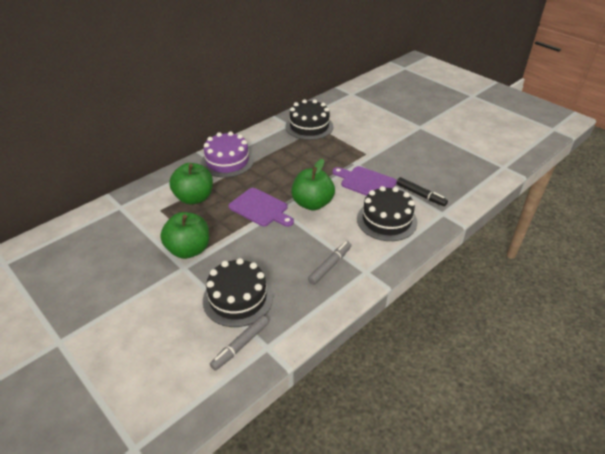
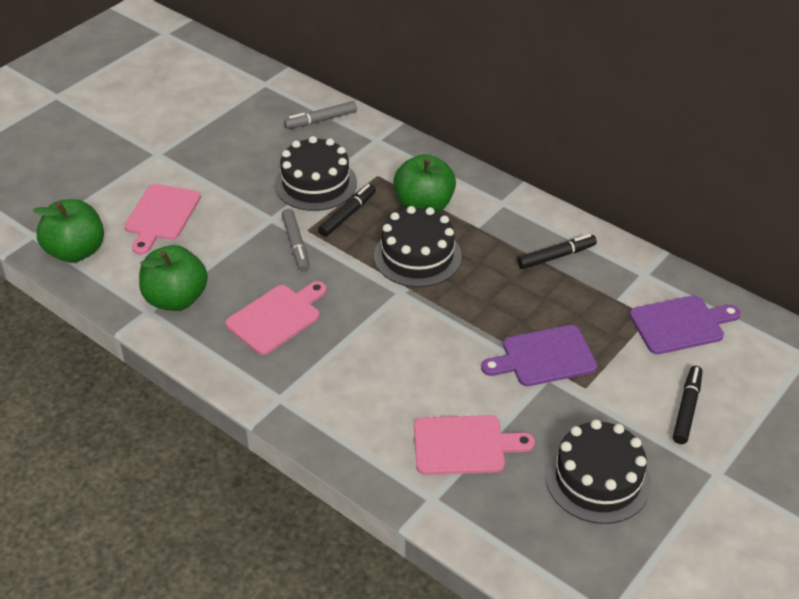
black marker: [397,177,448,206] = 1 -> [318,184,376,237] [517,234,597,269] [673,366,702,444] = 3
pink cutting board: none = 0 -> [124,184,201,255] [226,281,327,355] [414,415,535,475] = 3
purple cake: [201,132,254,178] = 1 -> none = 0

